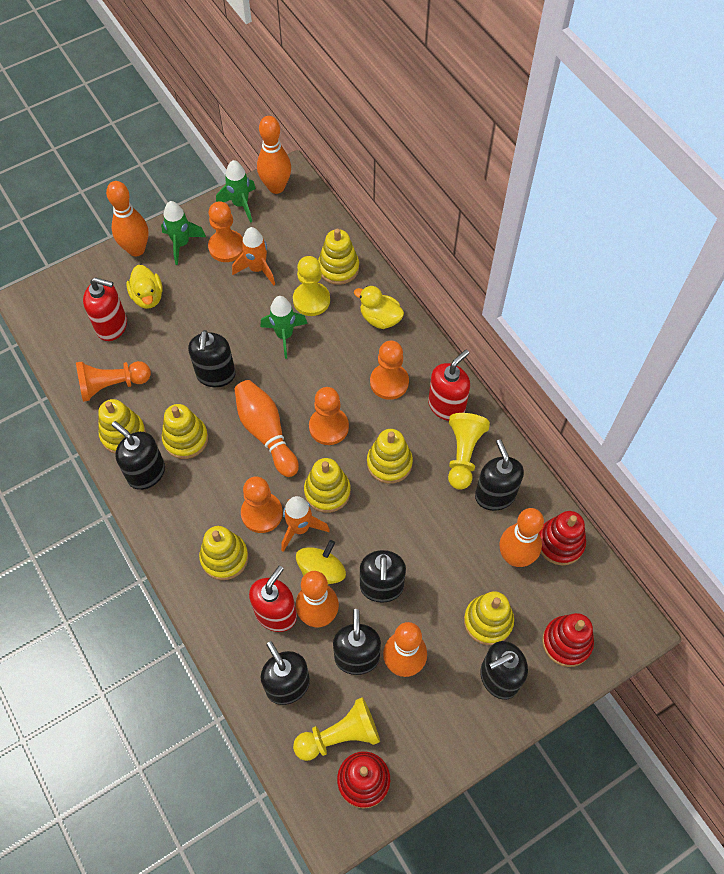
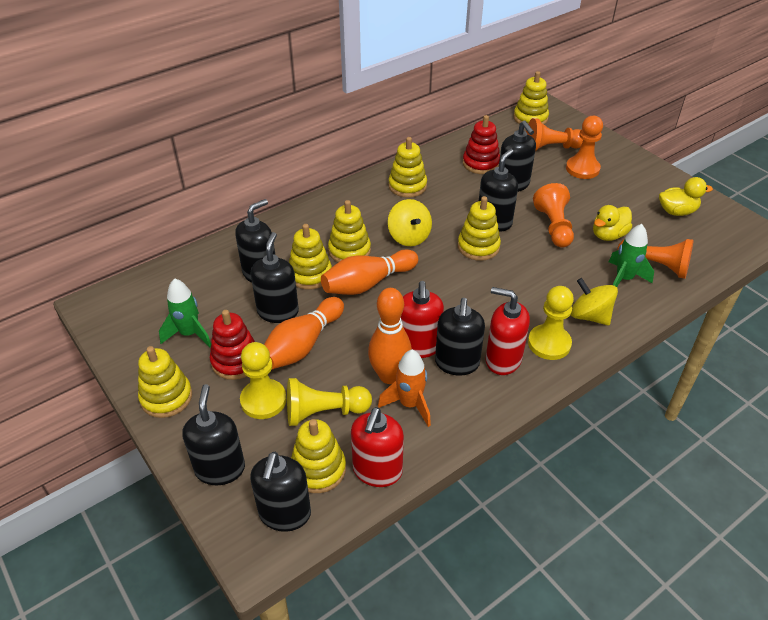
green rocket: [161,201,206,265] [216,160,256,223] [261,296,308,359] = 3 -> [159,278,211,348] [609,224,654,287] = 2
orange bowling pin: [106,181,149,256] [234,380,299,477] [257,116,291,194] [296,571,339,627] [383,622,427,677] [499,508,544,567] = 6 -> [264,297,344,370] [321,249,418,295] [368,288,412,384] = 3
orange pawn: [76,361,151,402] [208,201,243,262] [241,476,283,533] [309,387,349,445] [370,341,409,400] = 5 -> [526,118,583,152] [533,183,574,248] [566,116,603,179] [617,239,694,279] = 4
orange rocket: [232,227,275,286] [281,496,330,552] = 2 -> [378,350,431,427] = 1
red stacking toy: [337,752,390,809] [539,511,586,565] [542,613,594,667] = 3 -> [210,310,255,380] [463,115,500,174] = 2
yellow spinning top: [296,540,346,584] = 1 -> [388,199,432,246] [571,278,618,325] = 2

